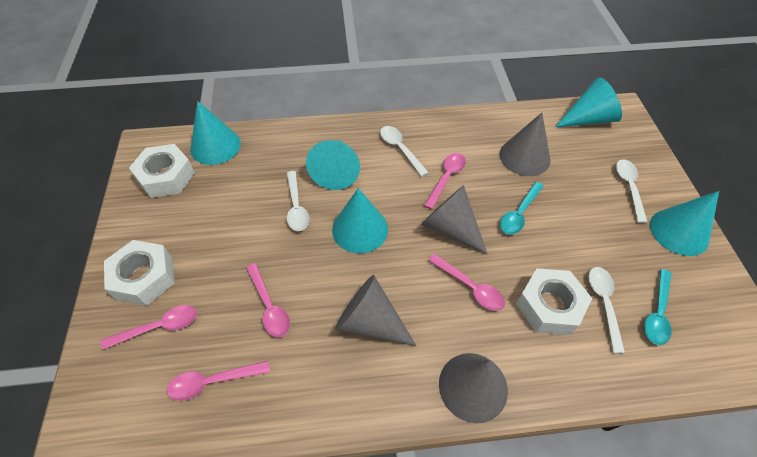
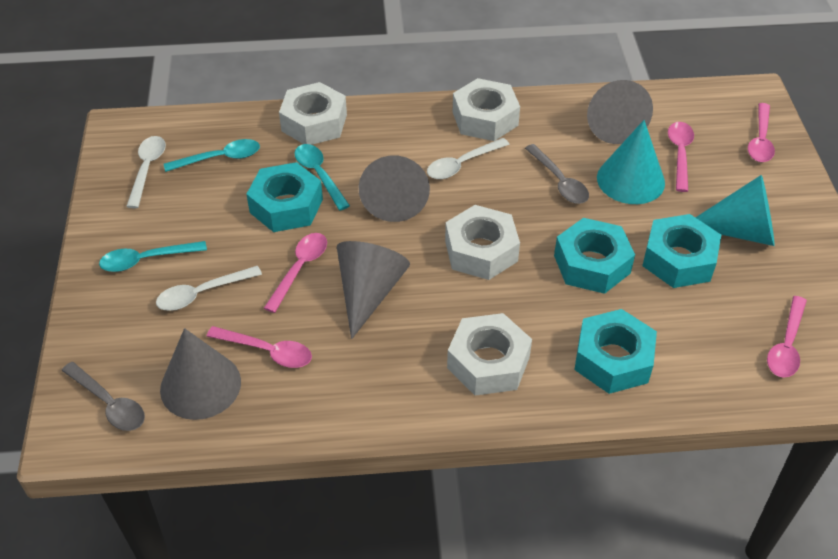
grey spoon: none = 0 -> [61,362,145,431] [525,144,589,204] = 2
turquoise cone: [190,101,241,165] [306,140,360,190] [332,188,388,253] [555,77,622,127] [650,191,719,256] = 5 -> [597,120,665,204] [695,175,775,246] = 2
turquoise nut: none = 0 -> [246,162,323,232] [554,218,635,294] [574,309,657,394] [642,214,721,288] = 4
turquoise spoon: [500,182,544,235] [644,269,672,345] = 2 -> [99,241,207,272] [164,139,260,172] [294,144,350,210] = 3
white nut: [104,240,175,306] [129,144,195,198] [516,268,592,335] = 3 -> [279,82,347,145] [445,205,520,280] [447,313,532,396] [453,78,520,141] = 4
white spoon: [287,171,309,231] [380,126,429,176] [589,267,625,353] [616,159,647,223] = 4 -> [126,136,166,208] [156,266,262,311] [427,138,510,179] = 3

